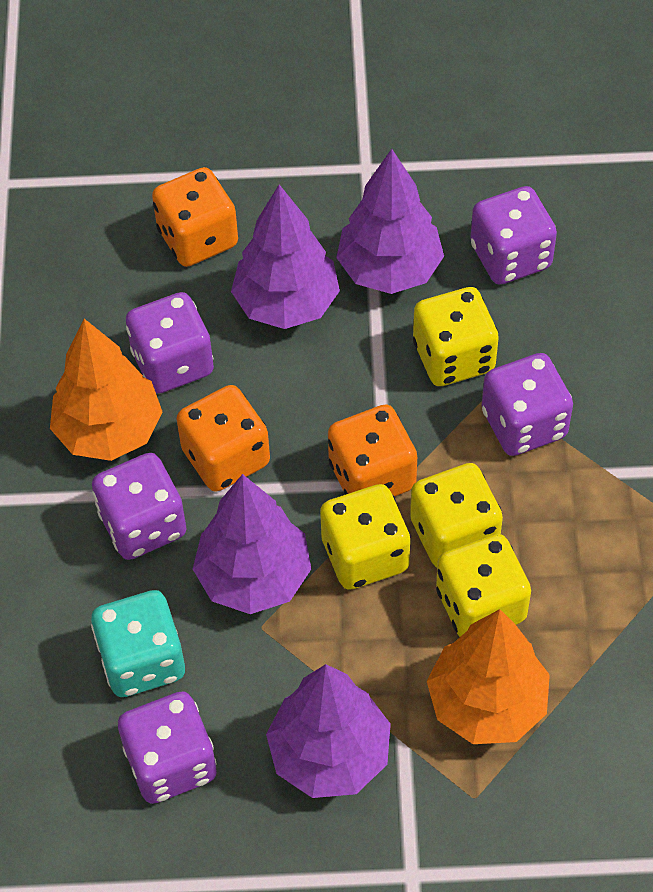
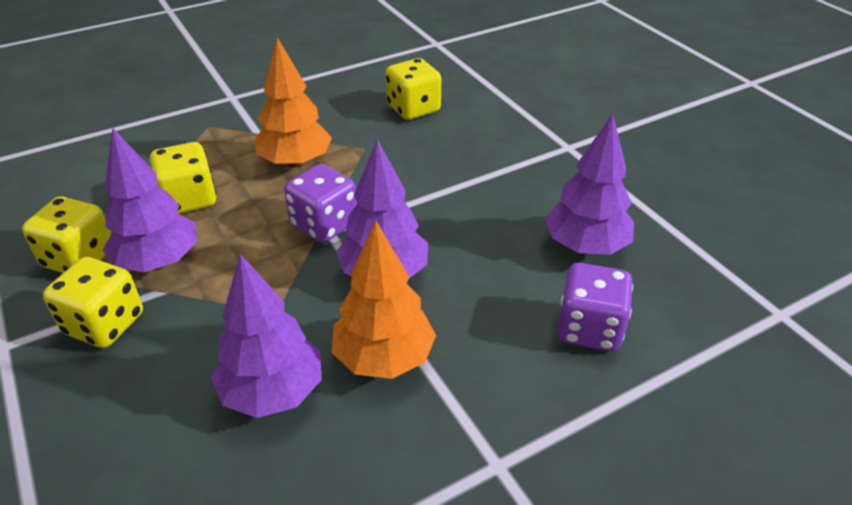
orange dice: [152,167,238,267] [176,385,270,492] [328,404,417,497] = 3 -> none = 0
purple dice: [92,453,187,560] [118,691,217,804] [126,292,214,394] [470,186,557,284] [482,353,573,456] = 5 -> [284,164,357,243] [557,263,633,351] = 2
turquoise dice: [91,590,185,697] = 1 -> none = 0

